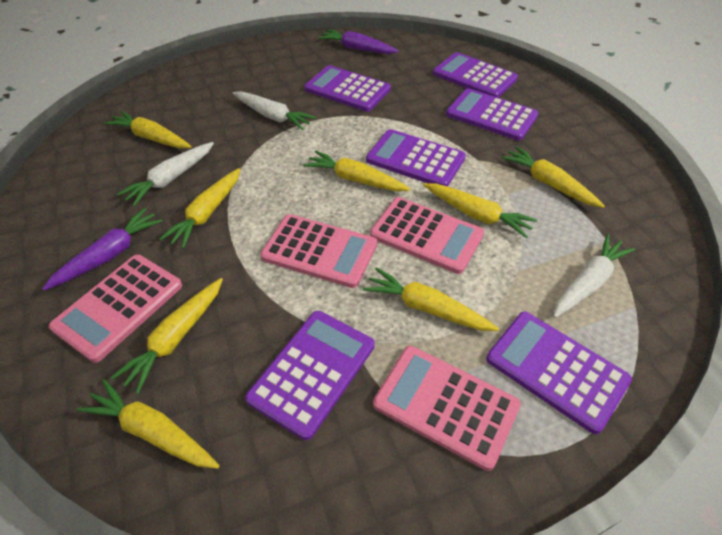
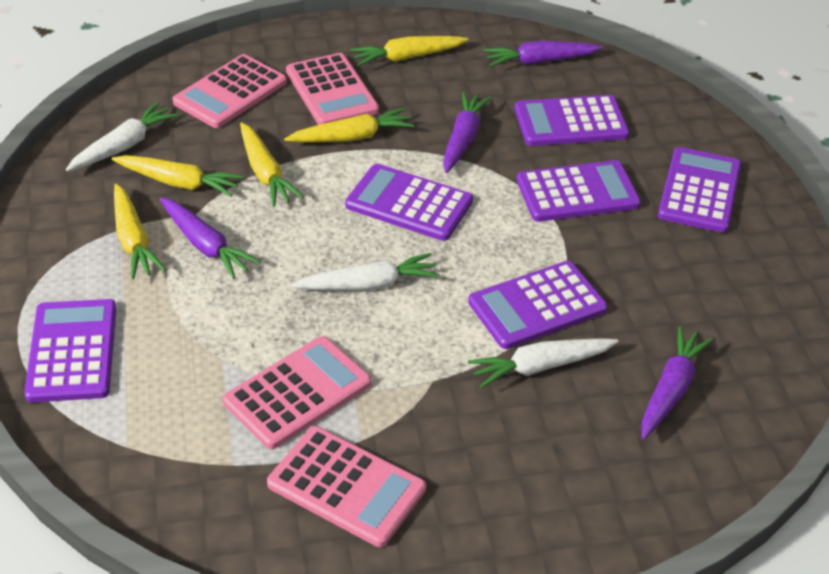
purple carrot: [42,208,163,291] [318,29,399,54] = 2 -> [159,197,260,279] [443,92,491,173] [484,41,603,67] [641,326,714,439] = 4
yellow carrot: [76,379,220,469] [104,111,192,149] [111,278,223,394] [159,168,240,249] [303,150,411,191] [363,267,499,331] [423,183,537,238] [501,146,605,208] = 8 -> [112,155,243,197] [114,184,166,279] [240,122,303,207] [284,108,414,142] [350,36,469,66] = 5

